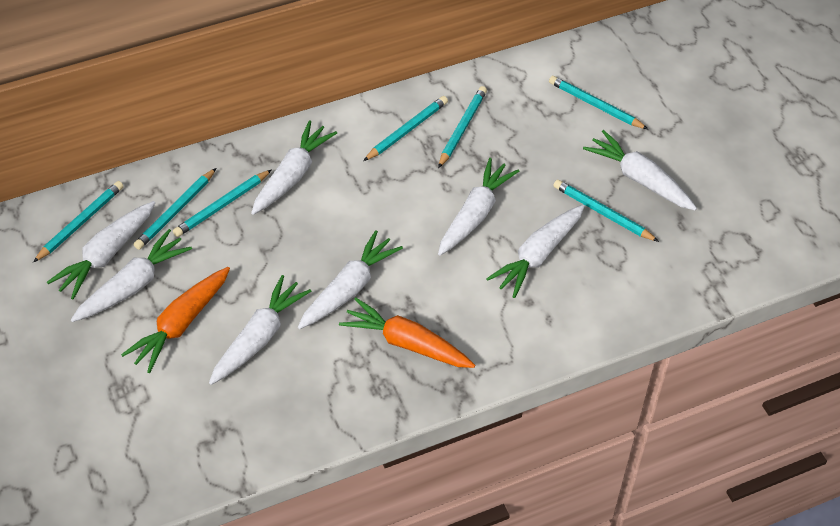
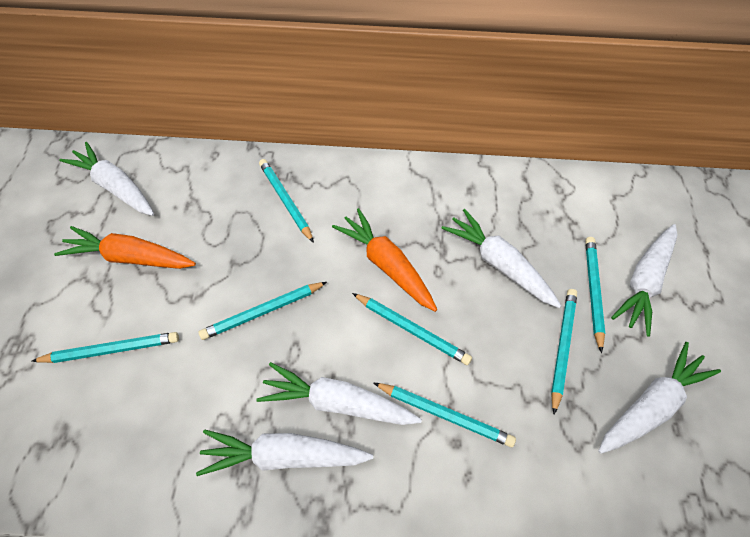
white carrot: [47,201,155,299] [71,229,192,322] [209,275,311,385] [251,120,337,215] [298,230,403,329] [438,158,519,255] [486,205,585,298] [583,130,697,211] = 8 -> [60,142,154,216] [196,430,373,476] [256,362,422,425] [441,209,561,308] [598,342,721,454] [611,224,677,337] = 6

